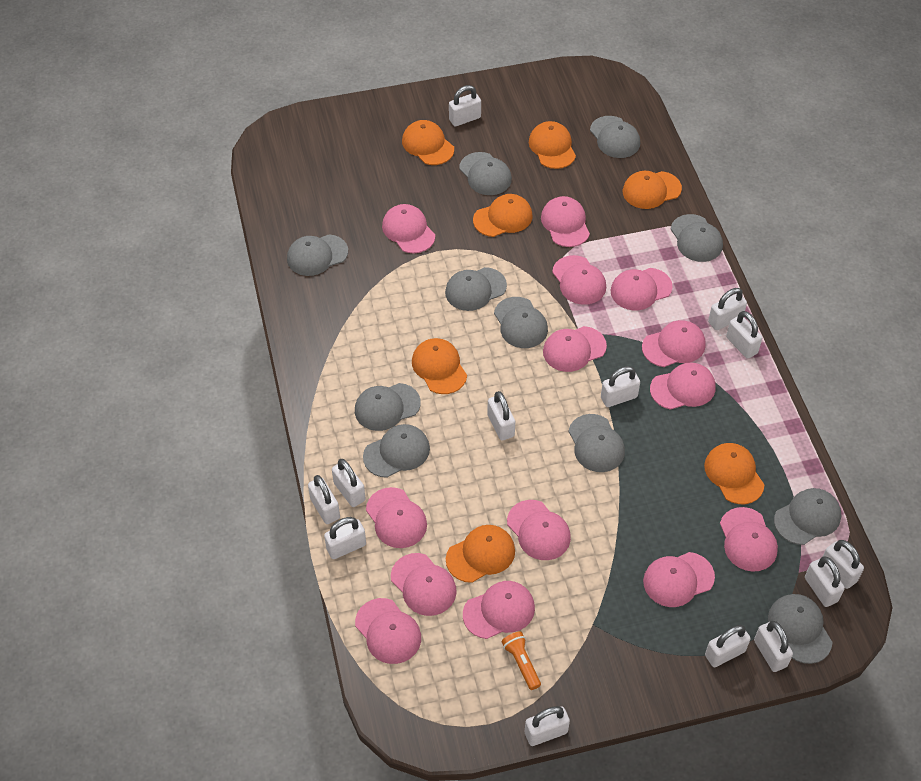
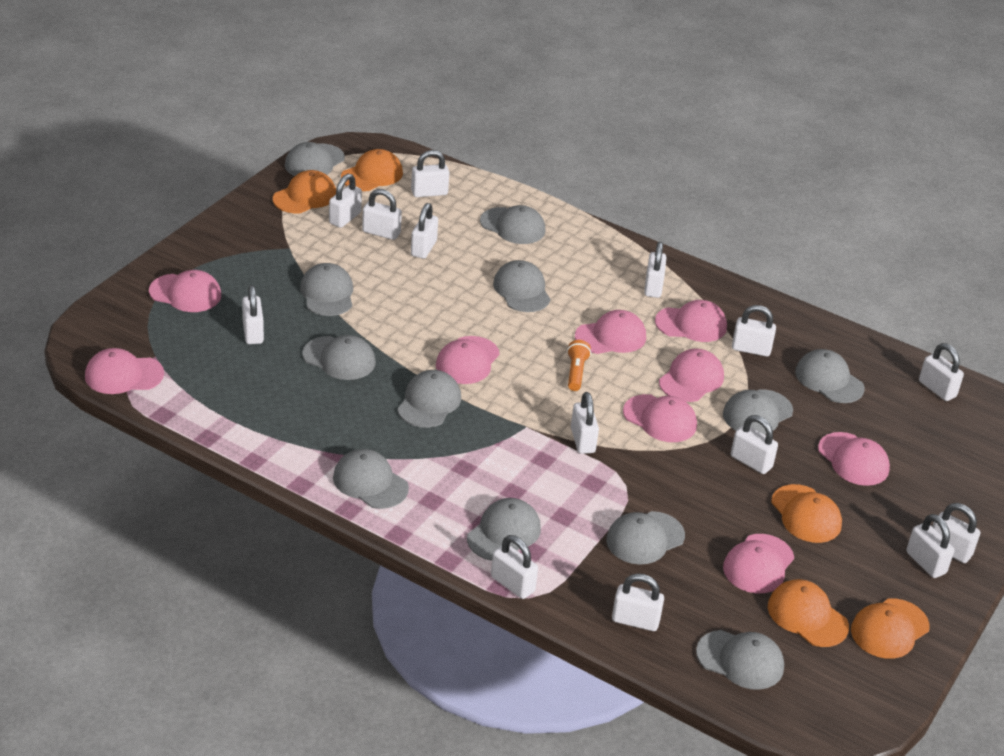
grey cap: [287,234,348,276] [355,383,421,431] [363,424,430,478] [445,267,507,311] [459,152,512,195] [494,297,548,348] [568,414,625,472] [590,116,640,158] [671,214,723,262] [768,594,833,664] [774,488,841,545] = 11 -> [285,142,345,176] [300,263,353,316] [302,335,376,380] [333,449,409,509] [397,370,461,428] [467,498,541,561] [480,205,545,244] [493,260,551,312] [606,511,685,565] [696,630,784,690] [723,389,793,435] [795,349,865,403] = 12
orange cap: [402,120,454,165] [412,338,467,394] [446,525,515,583] [473,194,533,237] [529,121,576,169] [623,171,682,209] [704,443,764,504] = 7 -> [273,170,336,213] [341,149,403,191] [768,579,849,647] [771,484,842,543] [851,599,930,659] = 5
pink cap: [355,598,421,664] [366,487,427,548] [382,204,435,253] [391,553,457,616] [463,581,535,639] [507,500,571,560] [541,196,590,247] [543,326,607,372] [552,255,606,305] [611,268,673,310] [642,320,706,367] [643,552,715,607] [650,362,715,410] [720,507,778,572] = 14 -> [85,348,164,394] [149,270,221,312] [436,336,500,384] [575,310,646,354] [623,394,697,442] [655,300,727,342] [659,349,724,402] [723,534,794,593] [818,432,890,486] = 9
white padlock: [308,475,340,524] [324,517,366,559] [332,459,366,507] [449,85,481,127] [487,391,515,441] [525,706,570,746] [601,366,640,407] [705,625,751,667] [708,288,747,330] [726,311,762,359] [754,621,793,672] [805,556,845,607] [823,540,864,589] = 13 -> [242,285,264,344] [329,174,362,228] [362,189,402,240] [411,150,449,197] [411,203,438,259] [491,535,538,599] [571,392,599,454] [612,573,664,631] [644,242,666,298] [731,415,778,474] [732,305,776,356] [906,514,955,578] [919,343,964,401] [932,503,980,563] = 14

